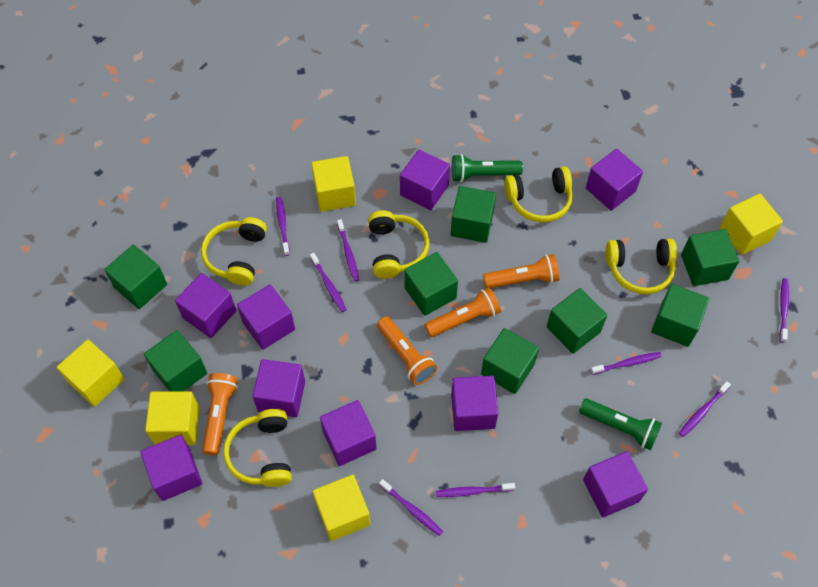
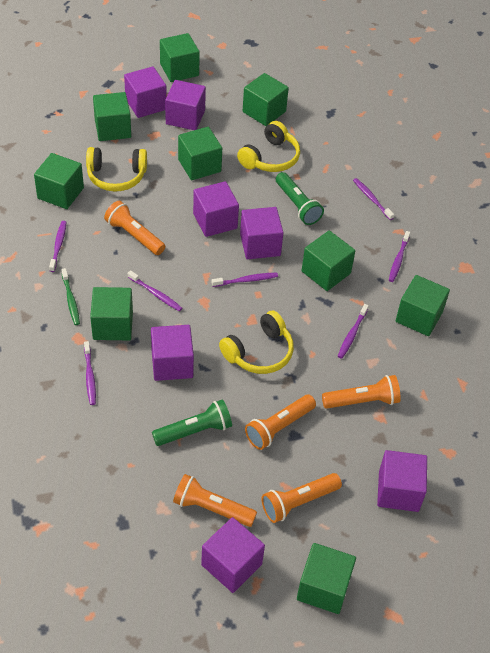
green cube: [104,244,167,309] [144,330,207,391] [404,252,458,316] [451,186,496,243] [481,328,539,394] [547,288,607,354] [651,284,709,347] [681,229,739,286] = 8 -> [34,153,84,209] [90,287,133,340] [93,92,131,141] [160,33,200,82] [178,127,222,180] [243,73,289,126] [297,543,356,614] [302,230,355,291] [396,275,450,336] = 9
green toothbrush: none = 0 -> [61,268,80,325] = 1
orange flashlight: [202,373,238,455] [377,316,437,385] [425,287,501,337] [483,254,559,288] = 4 -> [104,201,165,255] [173,474,257,527] [245,395,316,450] [262,473,342,523] [322,375,401,409] = 5
purple cube: [140,435,202,501] [175,273,236,338] [237,284,295,350] [252,359,305,417] [320,400,377,466] [400,150,450,210] [451,376,499,431] [583,451,648,517] [586,149,643,211] = 9 -> [124,66,167,118] [151,325,194,381] [165,80,206,130] [193,181,239,237] [201,517,265,593] [240,207,284,259] [377,450,427,512] = 7
purple toothbrush: [276,197,290,256] [310,253,347,312] [337,219,359,282] [379,479,443,536] [436,483,515,497] [591,352,662,375] [679,381,731,437] [780,278,789,343] = 8 -> [49,221,66,272] [84,341,96,405] [128,270,182,311] [212,273,278,287] [338,304,369,359] [353,178,394,220] [389,231,410,282] = 7
yellow cube: [57,339,124,407] [145,391,200,445] [311,156,356,212] [313,475,371,541] [720,194,783,255] = 5 -> none = 0
yellow headphones: [201,217,267,286] [223,409,292,487] [368,210,429,279] [504,166,573,222] [606,239,677,294] = 5 -> [86,147,147,192] [219,311,294,374] [237,121,300,172] = 3

